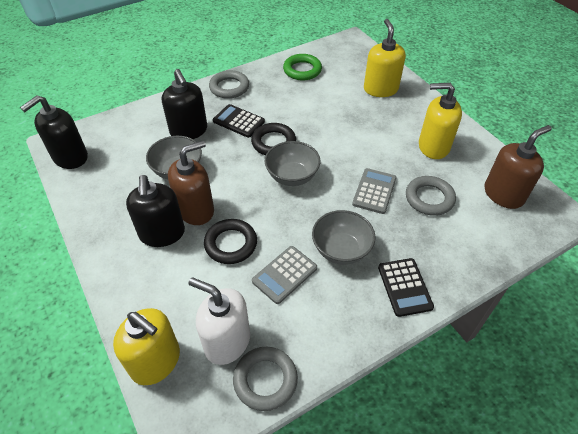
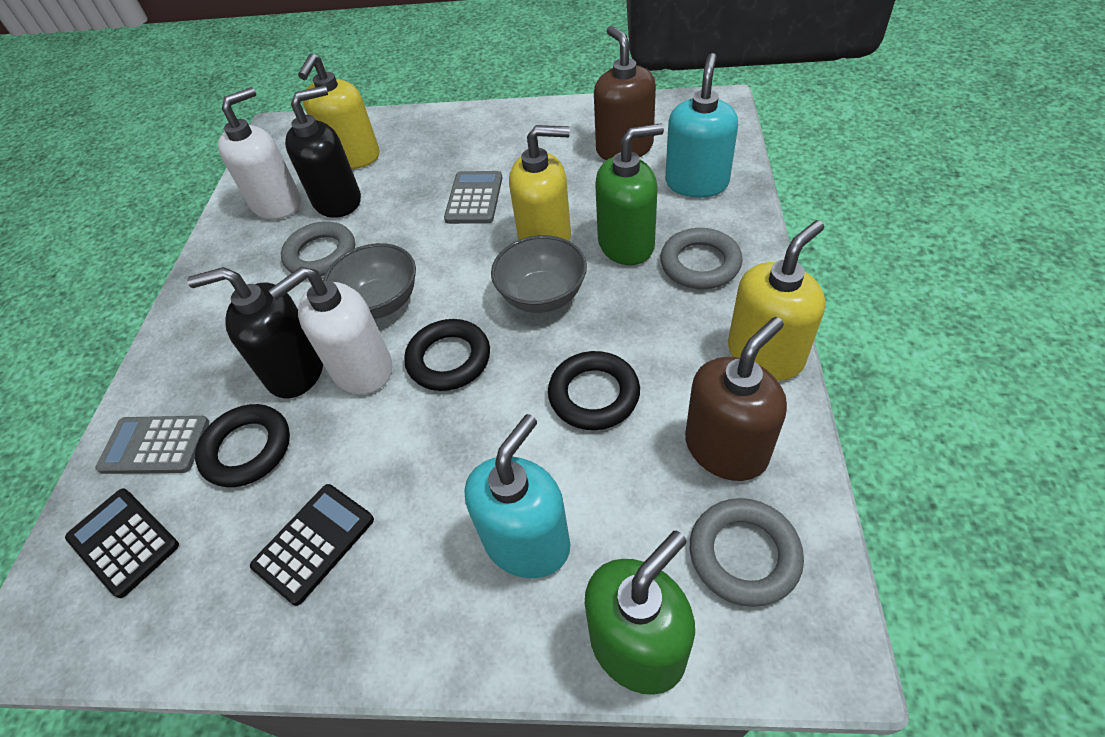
black ring: [204,219,257,264] [251,123,296,155] = 2 -> [195,404,290,487] [404,319,490,391] [548,351,640,430] = 3
black soap dispenser: [20,95,88,169] [126,175,185,247] [162,69,207,139] = 3 -> [187,267,323,398] [285,86,361,218] = 2
green ring: [283,54,322,80] = 1 -> none = 0
green soap dispenser: none = 0 -> [585,531,695,695] [595,123,664,265] = 2
grey bowl: [146,136,202,179] [265,141,320,186] [312,210,376,265] = 3 -> [323,243,416,319] [491,235,587,313] = 2
turquoise soap dispenser: none = 0 -> [465,414,570,578] [665,53,738,198] = 2
white soap dispenser: [188,277,250,365] = 1 -> [218,87,301,220] [268,267,392,395] = 2

